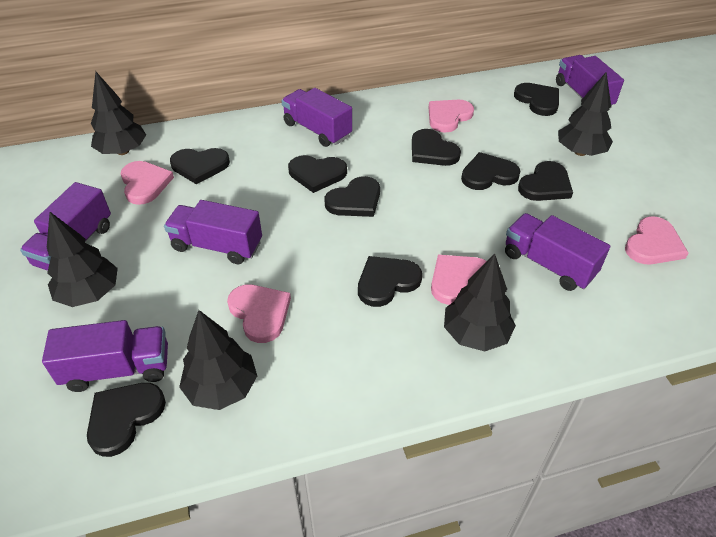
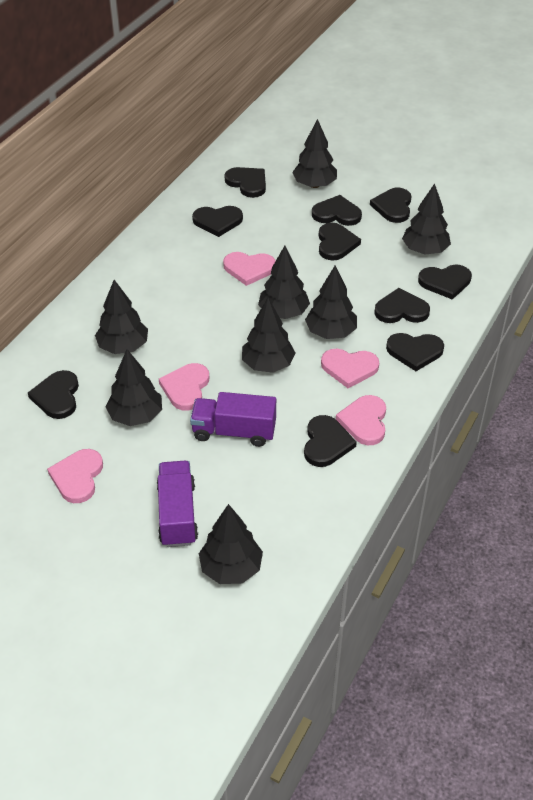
black heart: [87,383,166,457] [170,148,230,184] [288,155,347,193] [324,176,380,217] [358,256,422,307] [412,129,461,166] [461,152,520,190] [514,83,559,116] [518,161,573,201] = 9 -> [28,370,79,419] [192,206,243,237] [225,167,266,198] [304,415,357,467] [312,195,362,226] [319,223,361,260] [370,188,412,223] [374,288,430,323] [386,333,444,371] [418,265,472,299] = 10
black tree: [47,212,118,307] [91,72,146,155] [179,310,257,410] [444,253,516,351] [558,72,613,156] = 5 -> [95,280,148,354] [106,349,162,426] [199,504,263,584] [242,298,296,373] [258,246,310,319] [292,119,337,188] [305,265,357,339] [402,183,451,255] = 8
purple truck: [20,182,111,271] [42,320,168,392] [164,200,262,264] [281,88,352,147] [505,213,610,291] [556,55,624,108] = 6 -> [157,461,198,547] [190,392,276,447] = 2

